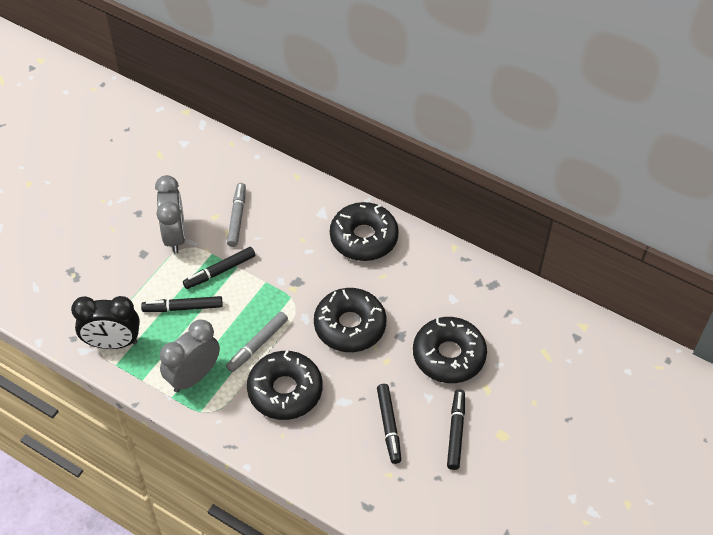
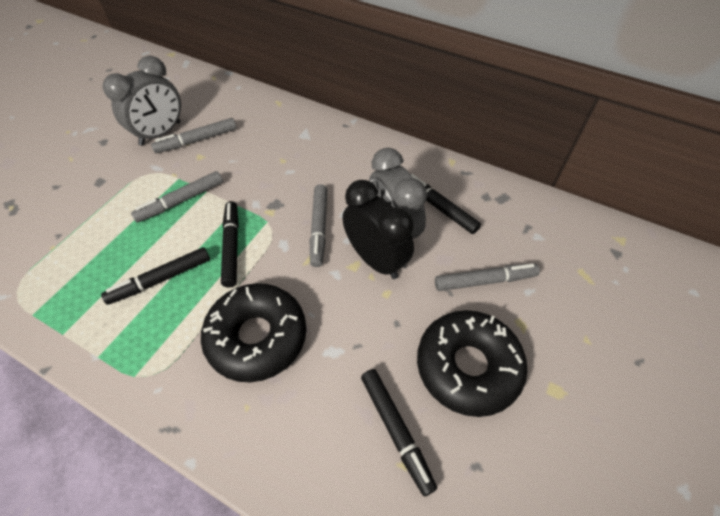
black donut: [247,350,323,420] [314,288,386,352] [330,202,399,261] [413,317,487,383] = 4 -> [201,283,306,382] [417,310,528,417] = 2
grey marker: [226,312,288,372] [227,183,246,247] = 2 -> [131,171,223,222] [151,118,237,153] [310,184,327,267] [435,264,540,291] = 4

